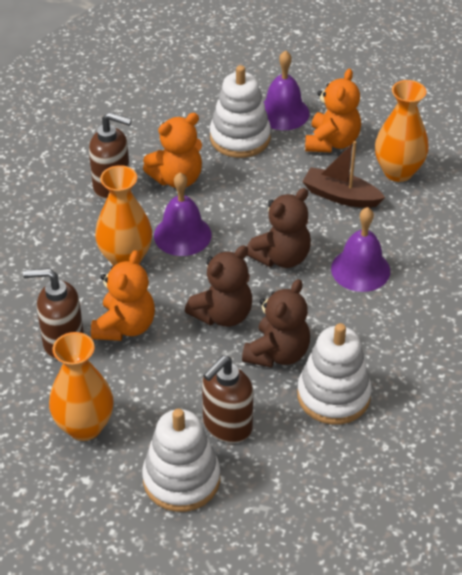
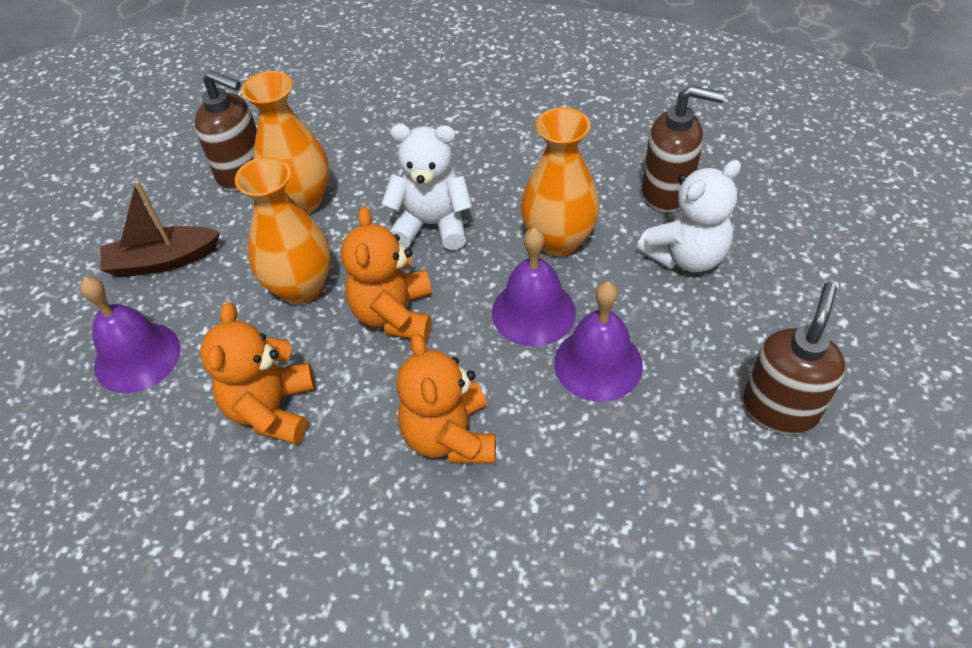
brown teddy bear: [185,245,252,327] [242,279,310,368] [247,188,311,268] = 3 -> none = 0
white stacking toy: [142,409,220,512] [210,65,271,158] [297,323,372,425] = 3 -> none = 0
white teddy bear: none = 0 -> [381,124,472,250] [637,160,741,272] = 2

